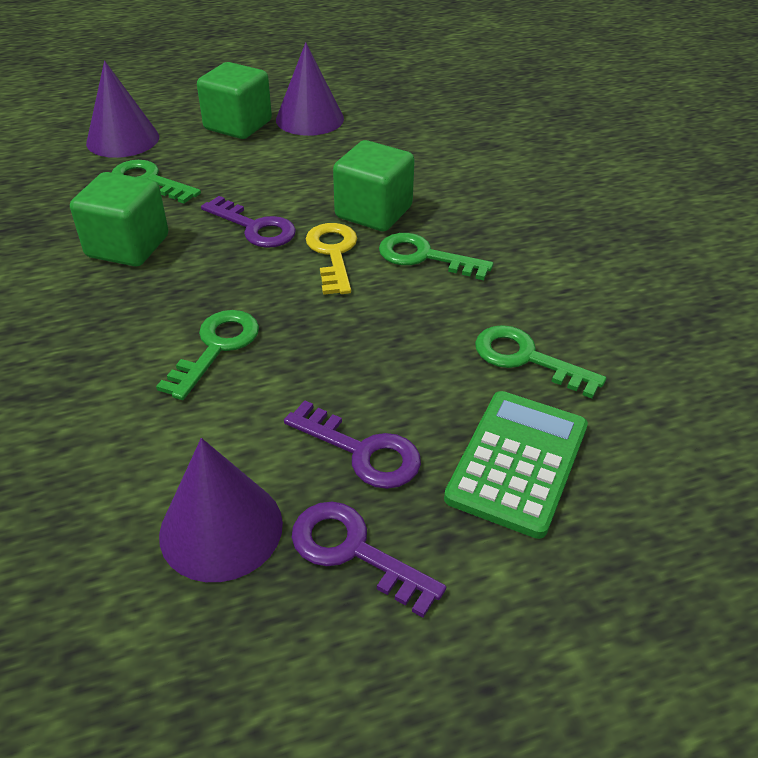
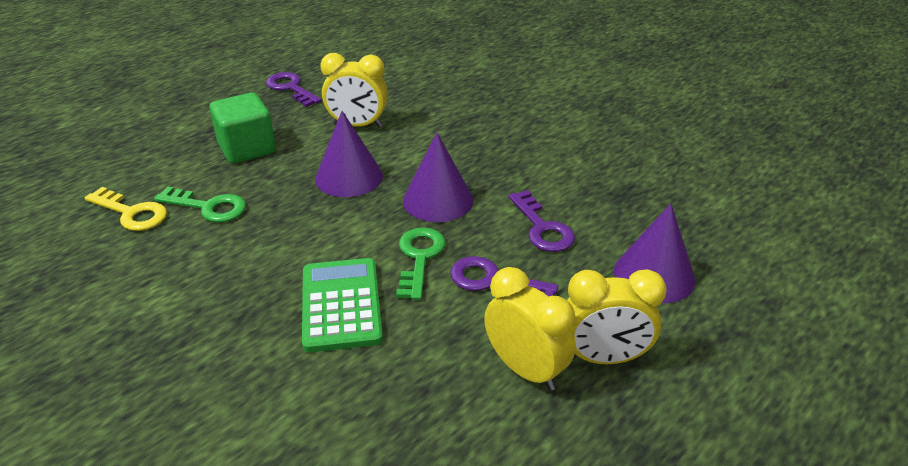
green cube: [70,172,168,267] [197,62,272,139] [333,140,415,231] = 3 -> [209,92,276,163] = 1
green key: [112,160,201,204] [156,310,259,400] [379,233,493,280] [475,325,606,399] = 4 -> [154,186,246,223] [396,227,445,300] = 2
yellow clock: none = 0 -> [320,53,388,127] [484,267,576,391] [567,269,667,364] = 3

